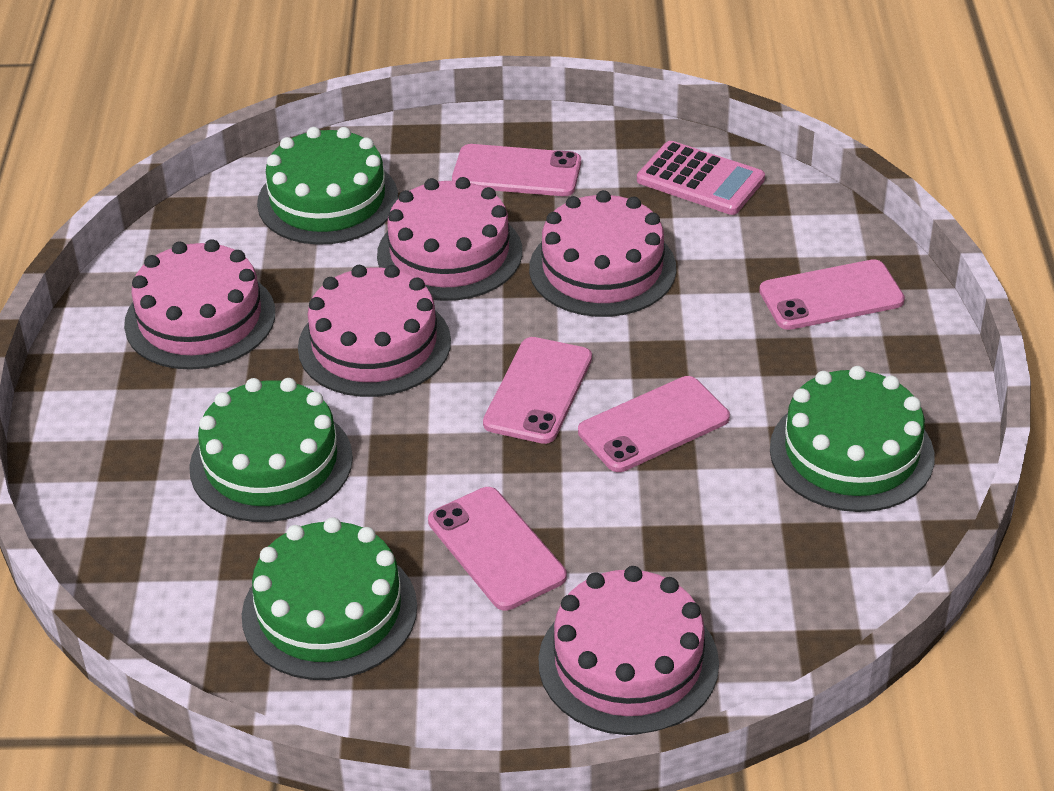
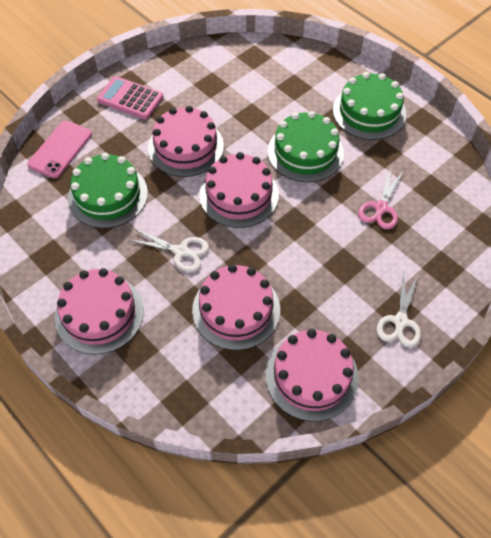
green cake: [189,378,353,522] [242,517,417,680] [257,127,398,245] [770,366,934,512] = 4 -> [68,153,148,228] [268,111,344,182] [333,72,406,140] = 3
pink phone: [428,487,567,611] [452,144,581,196] [483,337,592,444] [578,376,730,472] [759,259,905,330] = 5 -> [27,121,92,178] = 1
pink scissors: none = 0 -> [358,168,403,229] = 1
white scissors: none = 0 -> [129,229,209,272] [377,271,421,348] = 2

